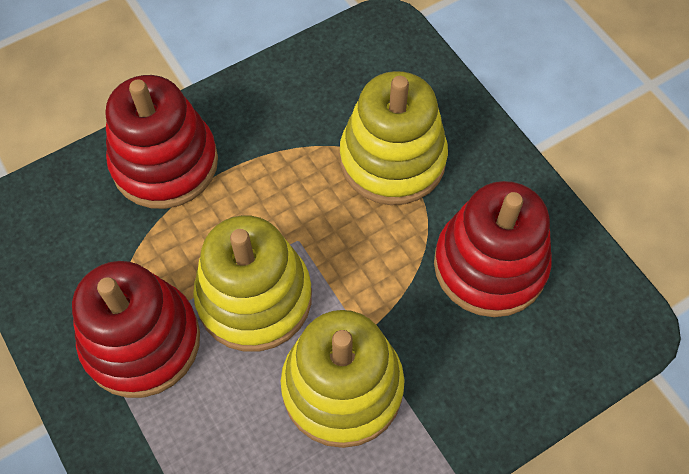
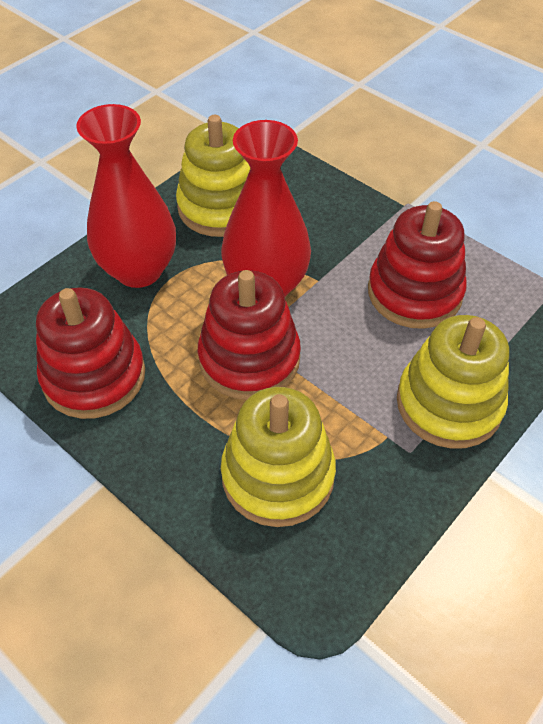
red vase: none = 0 -> [76,104,176,288] [221,120,311,297] = 2

